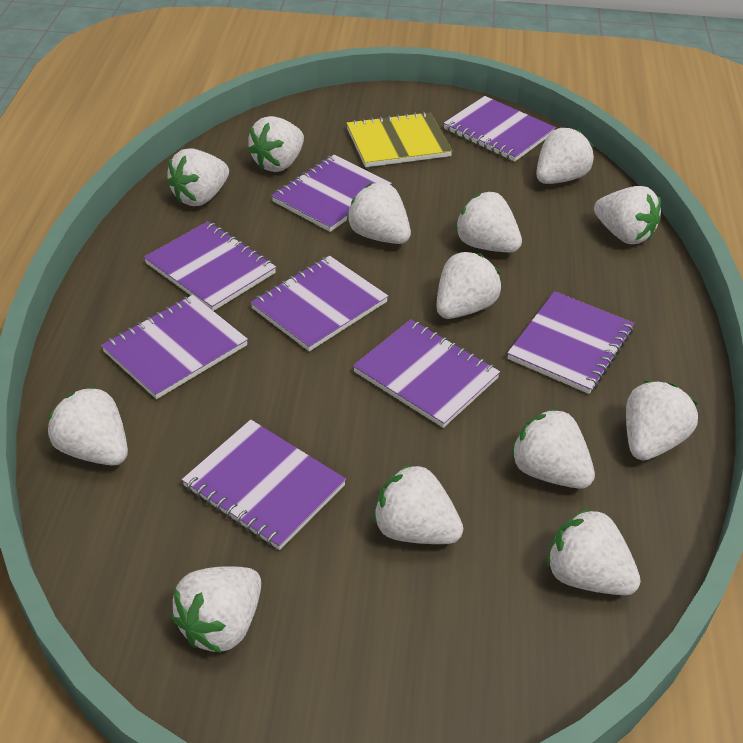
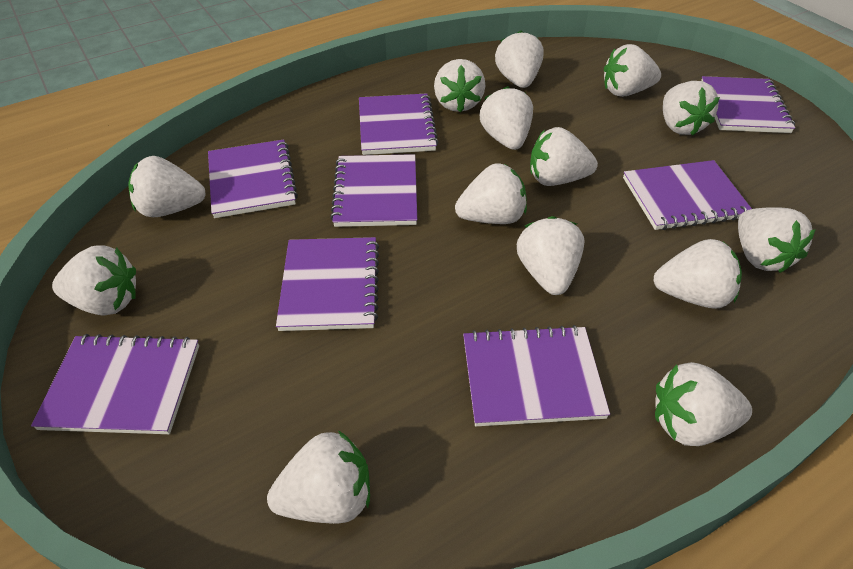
white strawberry: [48,386,128,465] [167,148,229,206] [171,566,261,653] [247,116,304,172] [347,183,411,244] [373,464,463,544] [436,252,501,319] [455,192,522,252] [511,408,595,489] [536,128,594,184] [547,508,641,595] [594,186,661,244] [626,381,698,460] = 13 -> [52,245,136,316] [128,156,206,217] [267,431,370,523] [434,59,485,112] [455,163,527,224] [480,86,533,150] [495,30,544,88] [517,216,584,295] [530,127,598,186] [604,44,661,97] [653,239,742,309] [655,362,752,446] [663,81,720,136] [738,207,816,273] = 14
yellow notebook: [346,111,453,167] = 1 -> none = 0

